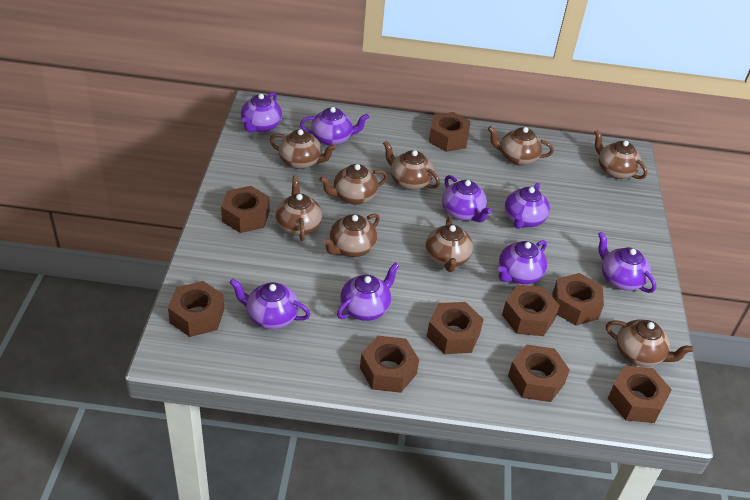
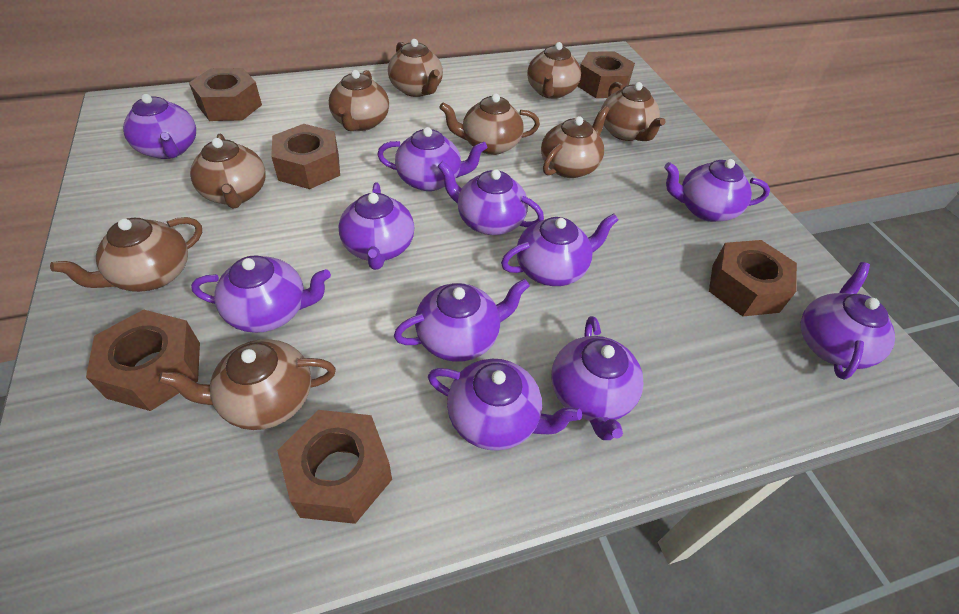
brown nut: [168,281,224,337] [221,186,269,233] [360,336,419,393] [427,302,484,354] [429,112,471,152] [502,285,560,336] [508,345,570,402] [552,273,604,326] [608,366,672,423] = 9 -> [86,309,200,411] [189,68,262,121] [271,124,340,189] [277,410,392,524] [577,51,635,98] [709,240,797,316] = 6
purple teapot: [229,279,310,329] [241,92,282,132] [300,107,369,145] [337,262,400,321] [442,175,492,222] [498,240,547,284] [505,183,550,229] [598,232,656,293] = 8 -> [123,94,196,159] [191,255,331,333] [338,182,414,270] [377,127,487,191] [394,279,530,362] [428,359,582,451] [438,161,544,235] [501,213,619,286] [551,316,644,440] [664,159,770,222] [801,262,895,380] = 11

